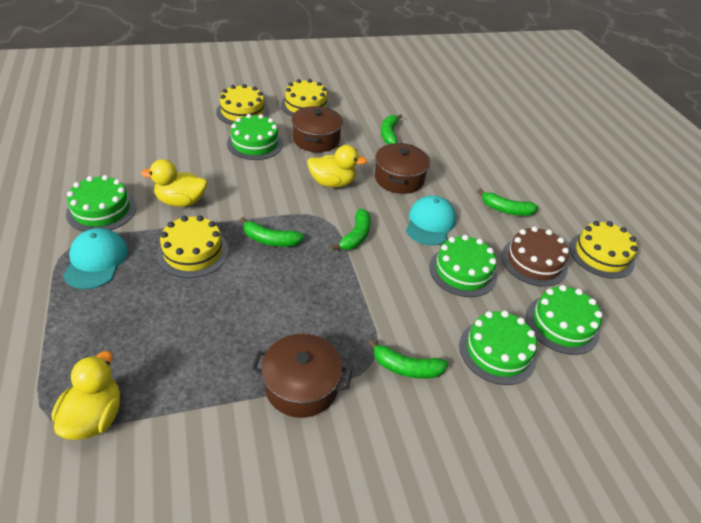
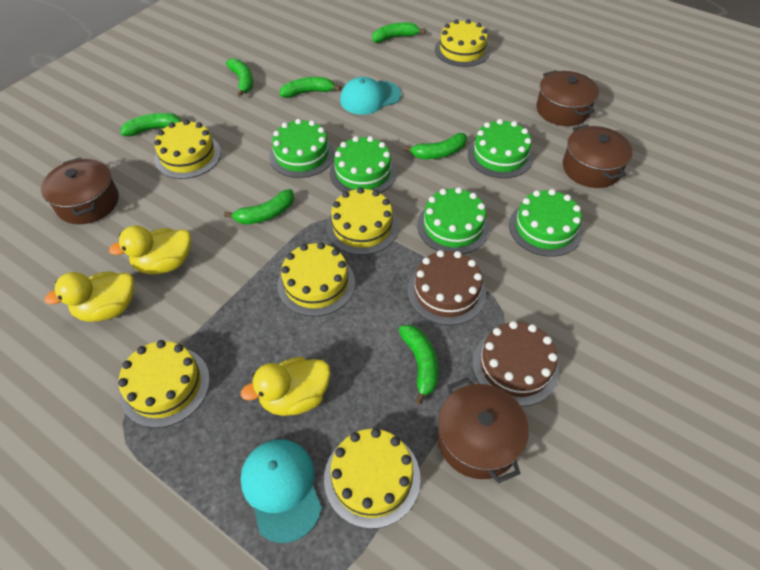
brown cake: [501,226,569,287] = 1 -> [408,250,486,325] [472,321,559,406] = 2
brown pot: [251,334,353,418] [291,106,343,152] [374,143,430,194] = 3 -> [41,157,119,224] [438,378,529,483] [536,70,599,126] [563,125,633,188] = 4
green banana: [240,217,304,247] [332,209,371,251] [368,339,448,379] [381,114,402,144] [477,189,538,216] = 5 -> [120,113,183,136] [224,189,294,225] [226,58,253,97] [280,77,341,98] [372,22,426,43] [399,325,438,405] [403,133,467,159] = 7
yellow cake: [157,216,229,278] [216,84,269,125] [281,79,331,117] [569,221,637,279] = 4 -> [118,340,210,428] [154,120,221,179] [277,242,355,317] [324,428,421,529] [326,187,399,255] [435,19,490,67] = 6

